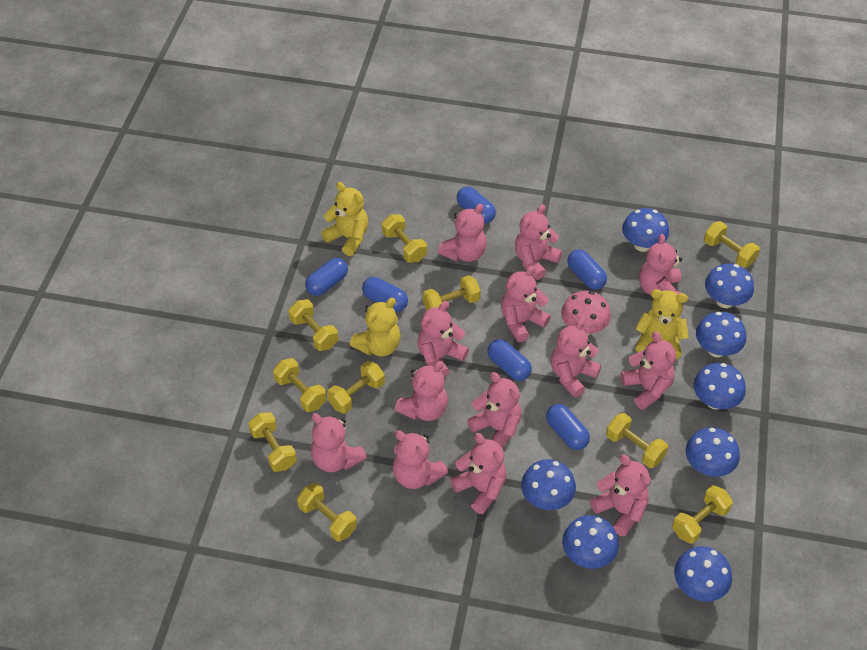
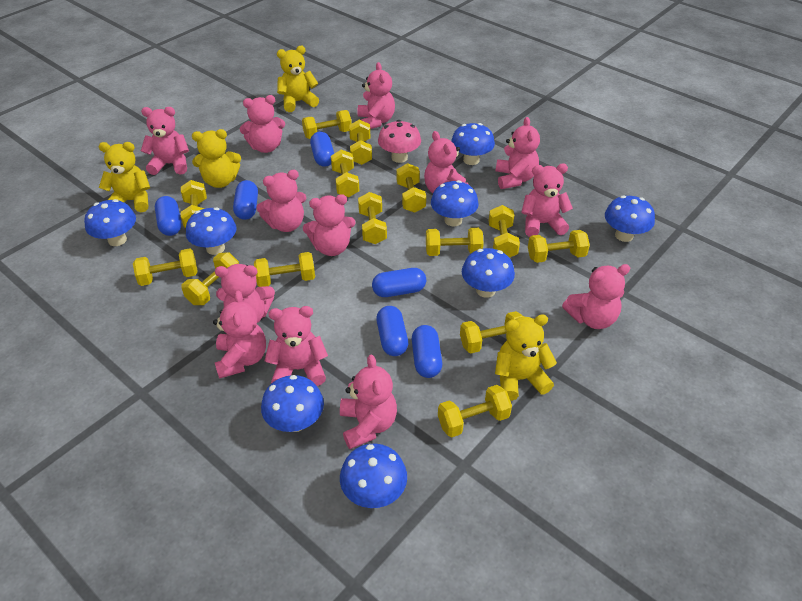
yellow dumbbell: [248,412,297,472] [273,358,326,412] [288,299,338,351] [297,483,357,542] [327,361,385,414] [382,214,427,263] [423,275,481,311] [606,413,668,468] [672,485,733,544] [704,221,760,268] = 10 -> [133,248,197,286] [181,180,207,228] [181,252,239,305] [254,252,315,287] [302,110,352,139] [331,150,359,197] [349,120,372,165] [358,192,387,244] [396,163,426,213] [426,228,484,256] [438,385,512,437] [460,311,524,353] [489,205,520,258] [528,230,590,263] = 14
yellow teddy bear: [321,182,368,256] [350,298,401,356] [635,289,689,359] = 3 -> [98,142,150,212] [192,129,241,188] [277,46,319,112] [495,314,557,401] = 4

